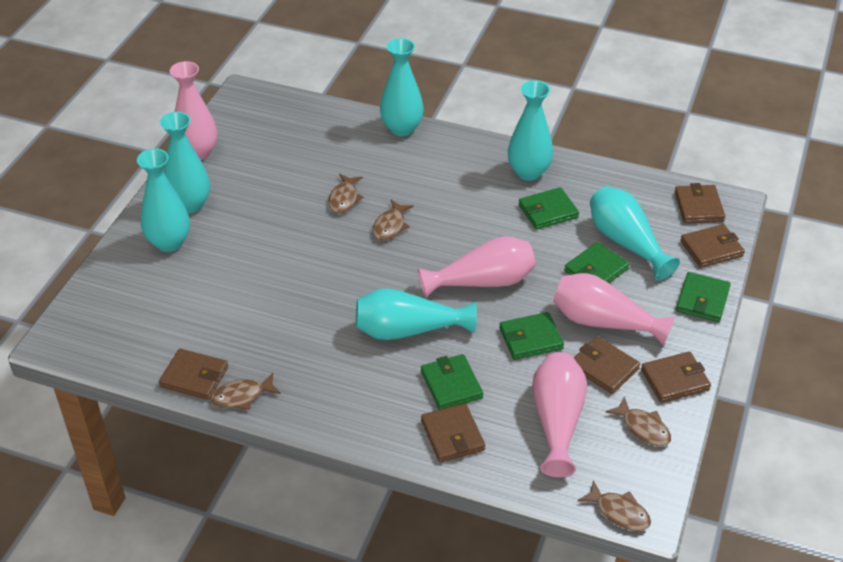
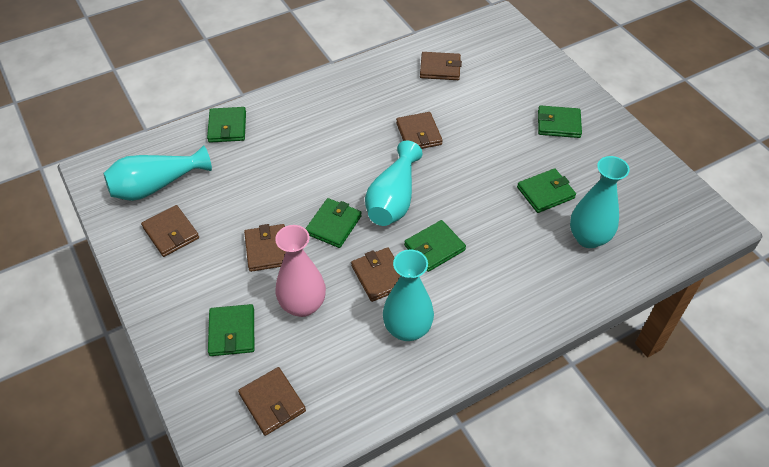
brown fish: [211,373,281,410] [328,174,364,213] [372,200,413,241] [577,480,651,531] [605,396,671,446] = 5 -> none = 0
green wallet: [421,354,483,410] [499,312,564,360] [518,187,579,230] [564,242,629,283] [676,272,731,322] = 5 -> [207,107,246,143] [208,304,254,356] [305,198,362,248] [404,220,466,272] [517,168,576,213] [538,105,582,138] = 6
pink vase: [170,61,217,160] [418,236,535,298] [532,352,587,477] [553,273,675,347] = 4 -> [275,225,326,317] = 1
turquoise vase: [137,149,190,252] [160,112,210,213] [356,288,477,340] [380,38,424,136] [508,80,553,181] [590,186,680,281] = 6 -> [103,145,212,201] [365,141,422,226] [383,249,434,341] [570,156,630,248] = 4

